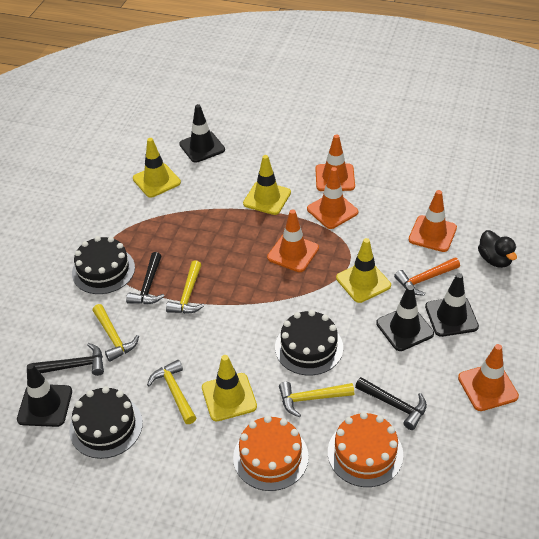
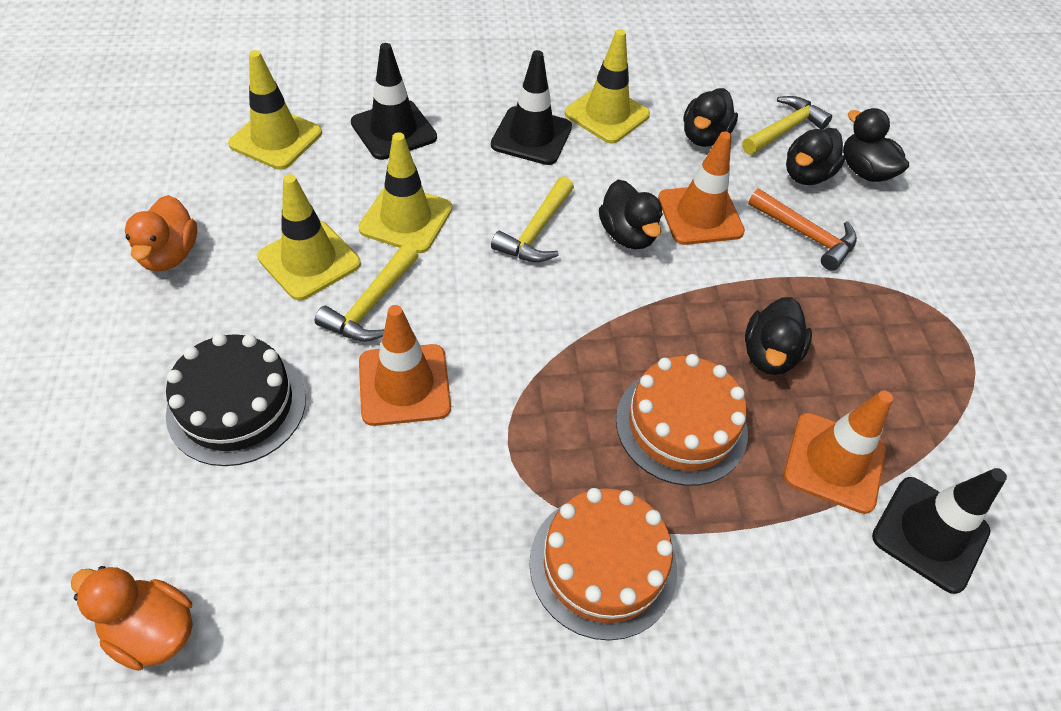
black cake: [69,386,143,459] [72,236,135,294] [275,310,343,376] = 3 -> [166,333,306,466] = 1
black duck: [478,230,517,268] = 1 -> [599,180,663,249] [683,88,738,147] [745,297,812,375] [786,128,846,185] [843,108,909,182] = 5
black hammer: [32,343,104,376] [126,252,164,304] [355,377,427,430] = 3 -> none = 0
black traffic cone: [17,363,72,427] [179,104,225,163] [376,285,434,351] [425,273,479,337] = 4 -> [351,43,437,160] [491,50,572,165] [872,468,1007,594] = 3
orange duck: none = 0 -> [71,566,193,671] [125,195,197,271] = 2
orange traffic cone: [267,209,319,272] [307,167,358,229] [315,134,355,191] [409,190,457,252] [458,344,519,411] = 5 -> [359,305,451,426] [658,131,745,245] [784,391,893,514] = 3
yellow hammer: [92,304,139,362] [147,360,196,424] [166,260,205,314] [279,382,354,417] = 4 -> [315,244,419,342] [491,176,574,262] [742,96,832,155] = 3

